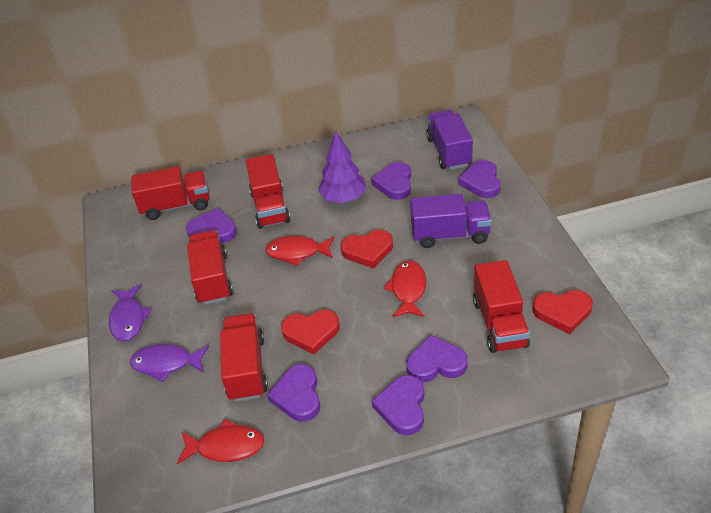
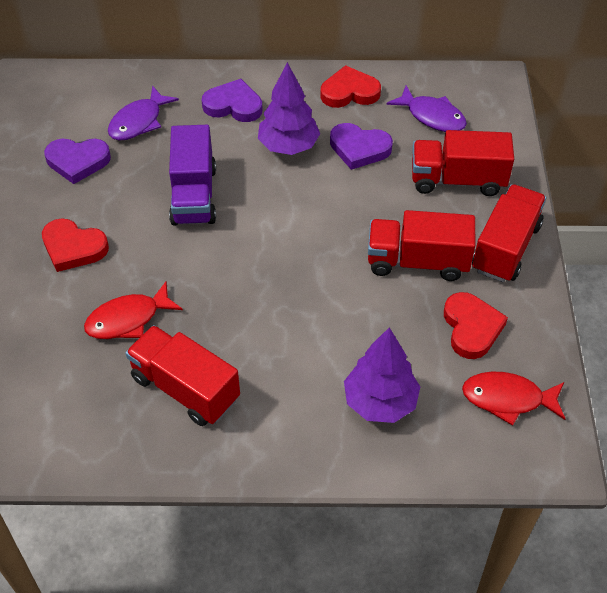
purple heart: [186,208,237,243] [267,364,320,422] [371,162,411,200] [372,375,424,435] [406,335,468,382] [458,160,501,198] = 6 -> [44,139,111,184] [202,79,263,122] [330,123,393,170] = 3
purple tree: [318,131,367,203] = 1 -> [258,62,320,155] [344,327,420,423] = 2
purple truck: [410,194,492,248] [426,110,473,170] = 2 -> [169,125,216,226] = 1
red fish: [177,419,264,464] [265,236,335,266] [384,260,426,317] = 3 -> [84,282,183,339] [462,371,565,426] = 2
red truck: [131,166,209,220] [187,230,233,305] [220,313,268,402] [246,154,290,229] [473,260,530,353] = 5 -> [126,325,240,426] [368,210,475,281] [412,130,514,196] [472,184,546,282] = 4

